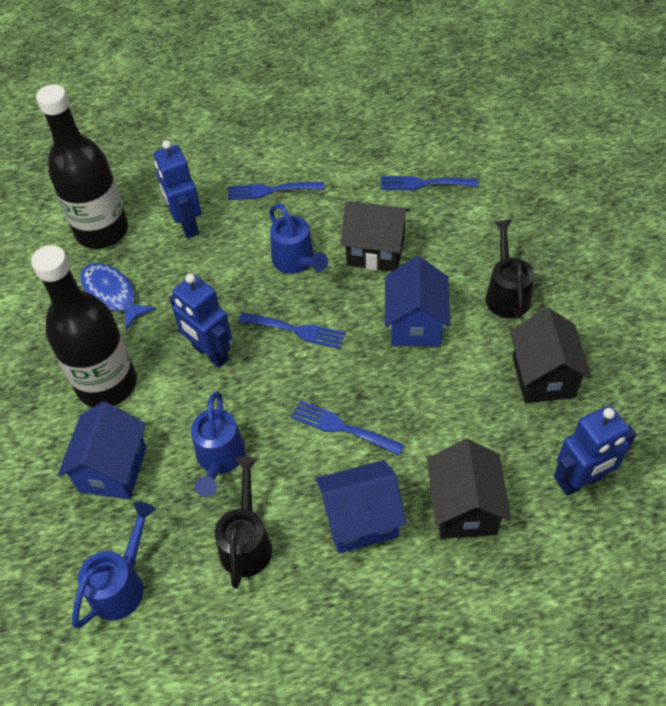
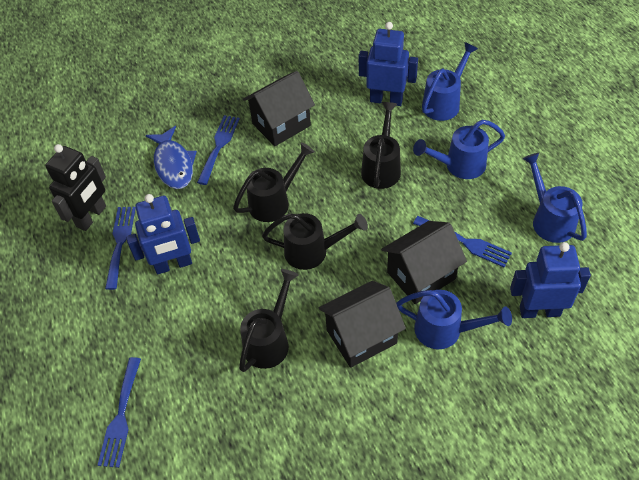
black bottle: [31,245,137,407] [36,85,128,249] = 2 -> none = 0
black robot: none = 0 -> [45,144,106,231] = 1
black watering can: [215,457,272,589] [486,220,534,318] = 2 -> [233,142,315,222] [239,269,298,372] [262,213,368,270] [361,102,401,189] = 4
blue house: [58,401,147,499] [315,460,407,553] [385,256,450,346] = 3 -> none = 0
blue watering can: [72,502,156,629] [191,391,245,497] [269,203,328,274] = 3 -> [396,290,512,349] [413,120,505,179] [422,42,478,121] [522,153,587,243] = 4

